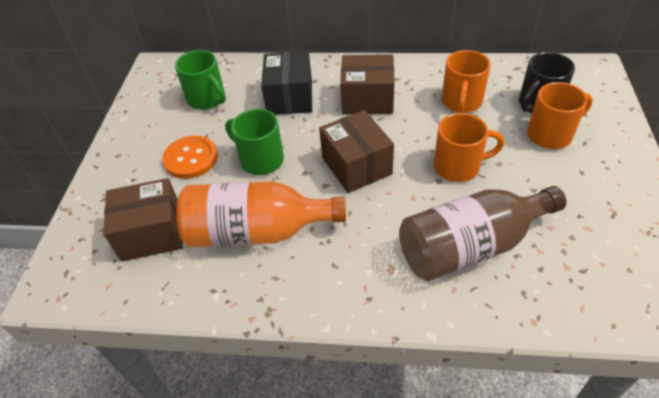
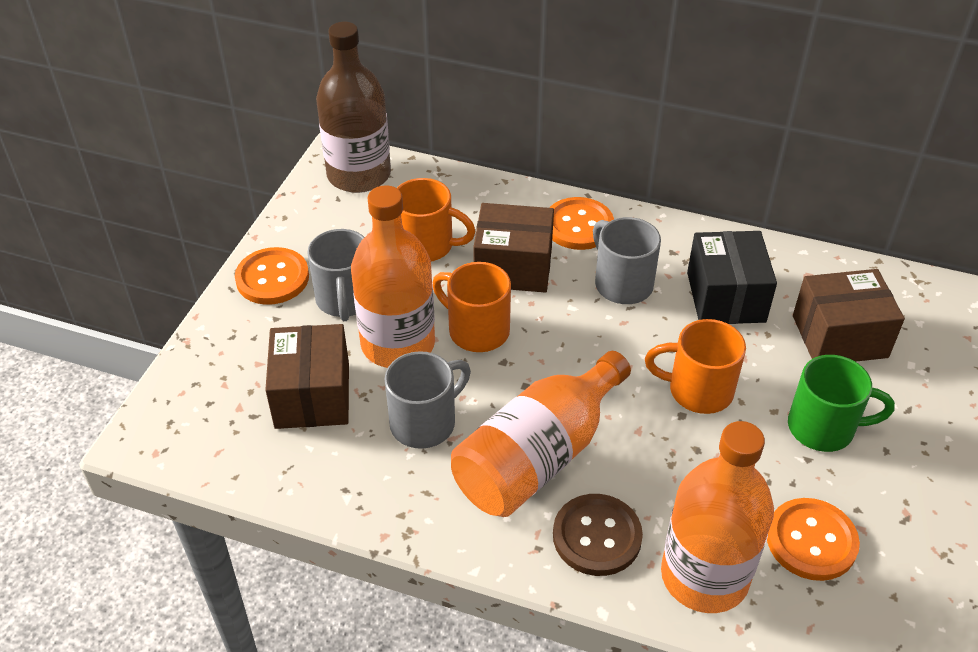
black mug: [519,52,575,114] = 1 -> none = 0
brown button: none = 0 -> [553,494,643,576] = 1
green mug: [175,50,226,110] [225,109,284,175] = 2 -> [788,355,895,452] = 1
grey mug: none = 0 -> [307,229,365,321] [385,351,471,449] [593,217,661,304] = 3
orange bottle: [177,181,346,247] = 1 -> [351,185,435,368] [451,351,631,517] [661,421,774,613] = 3
orange button: [162,136,218,179] = 1 -> [235,247,309,305] [549,197,614,250] [767,498,860,581] = 3

